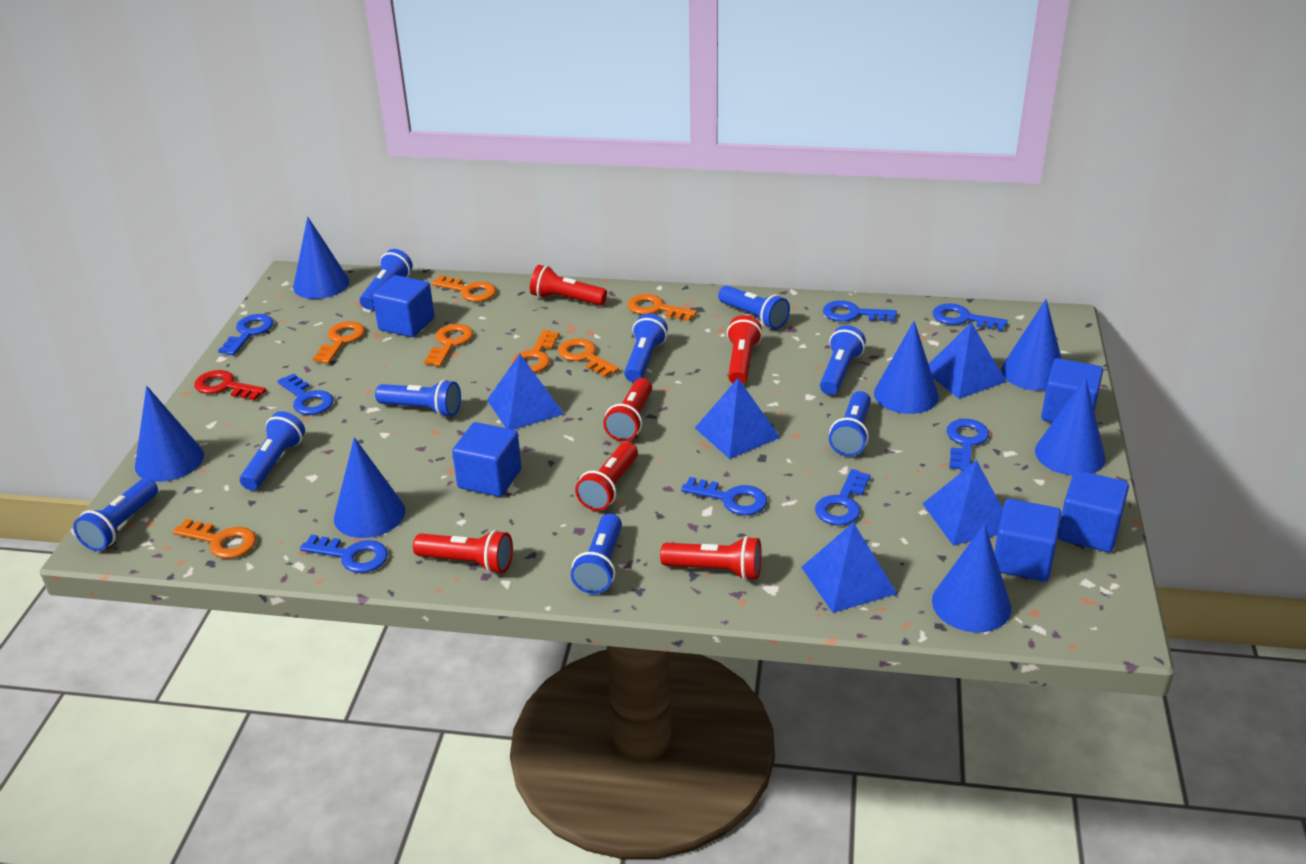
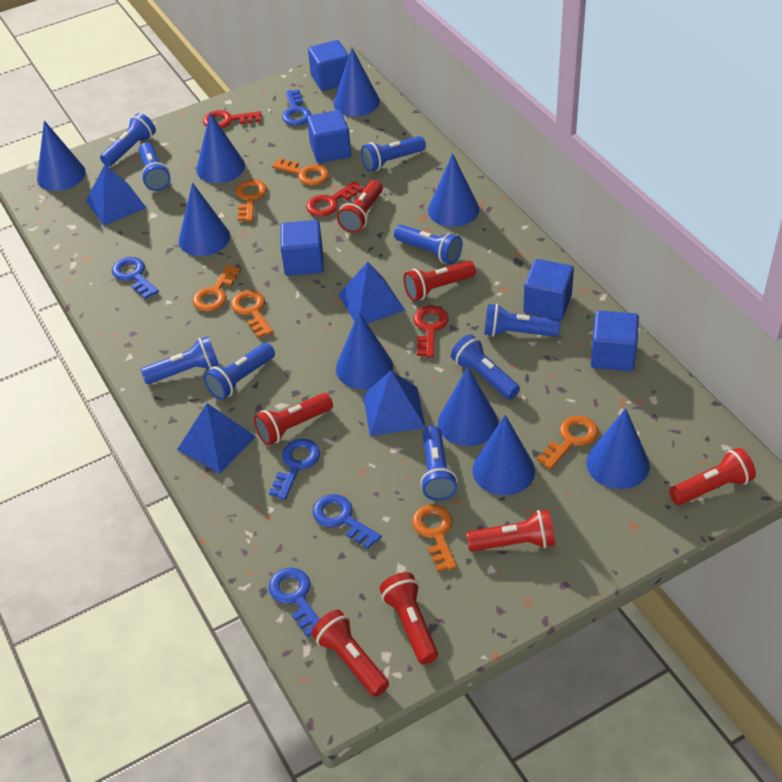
blue cone: [135,386,204,482] [293,217,349,299] [334,437,405,538] [874,321,939,414] [932,523,1011,632] [1001,299,1062,391] [1035,378,1105,476] = 7 -> [37,120,86,191] [179,183,230,256] [196,112,245,183] [334,48,380,116] [336,312,393,389] [428,153,479,227] [438,367,498,446] [473,415,535,495] [586,408,650,489] = 9
blue key: [218,314,273,355] [277,373,334,415] [300,535,388,573] [681,477,767,515] [815,469,871,526] [823,300,897,322] [933,304,1008,331] [947,419,989,471] = 8 -> [112,257,159,299] [268,568,320,637] [269,439,320,500] [282,90,312,126] [313,494,382,549] = 5
blue pyramid: [487,354,564,430] [695,378,780,459] [801,522,897,613] [923,460,1003,545] [929,322,1006,399] = 5 -> [86,164,146,226] [177,403,256,473] [338,262,405,324] [363,371,426,436] = 4
orange key: [173,519,256,559] [313,321,365,364] [424,324,473,367] [432,275,496,302] [512,330,559,373] [558,338,619,377] [627,294,697,321] = 7 -> [193,265,241,312] [231,290,273,338] [236,179,267,222] [272,158,329,186] [412,504,457,572] [537,416,599,469] = 6
red flashlight: [413,530,513,574] [530,265,607,306] [575,442,638,511] [603,378,652,442] [660,536,762,581] [727,315,762,384] = 6 -> [254,393,333,445] [311,610,389,697] [337,180,383,233] [380,572,438,664] [403,261,476,301] [466,510,555,551] [669,448,756,505] = 7
red key: [194,370,266,400] = 1 -> [203,110,261,128] [306,181,363,217] [414,306,449,357] = 3

